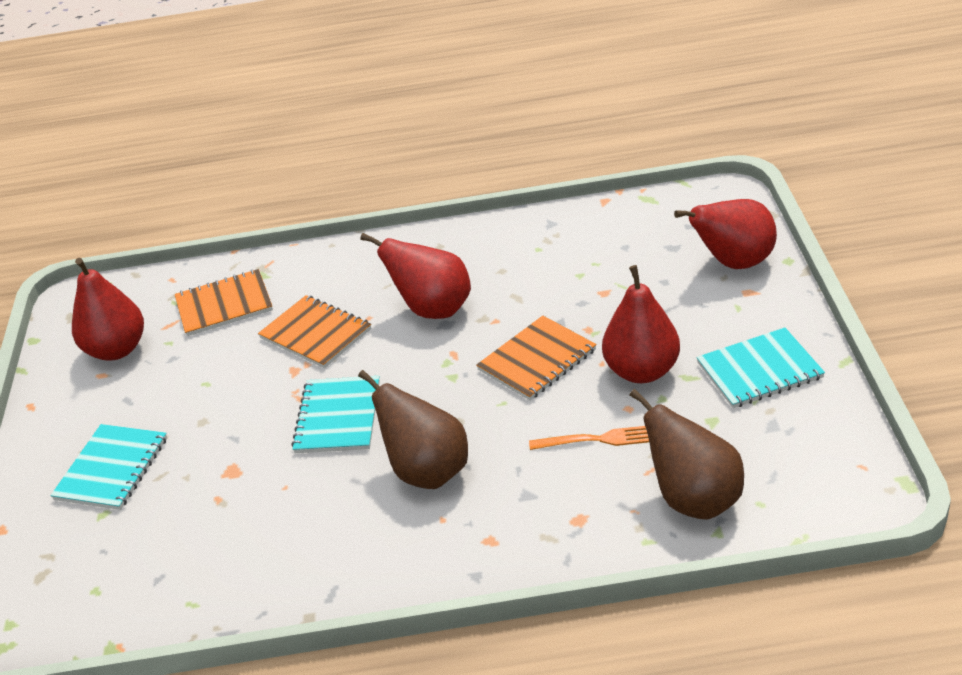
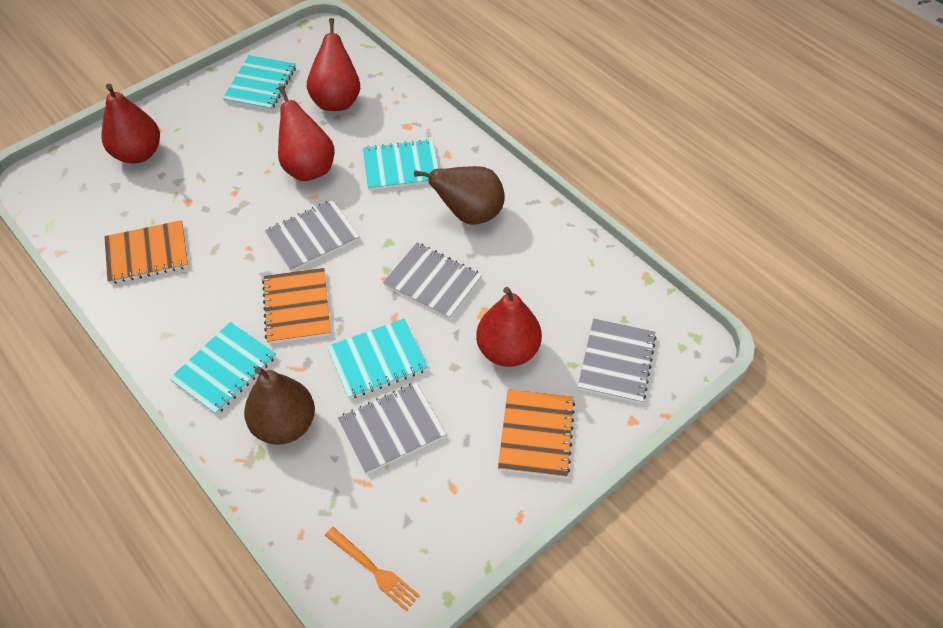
grey notebook: none = 0 -> [265,200,360,272] [338,382,446,474] [383,243,482,319] [578,318,657,404] = 4
turquoise notebook: [51,424,167,510] [291,376,380,453] [696,328,825,408] = 3 -> [169,322,276,415] [222,55,296,111] [327,318,428,399] [363,139,439,190] = 4

